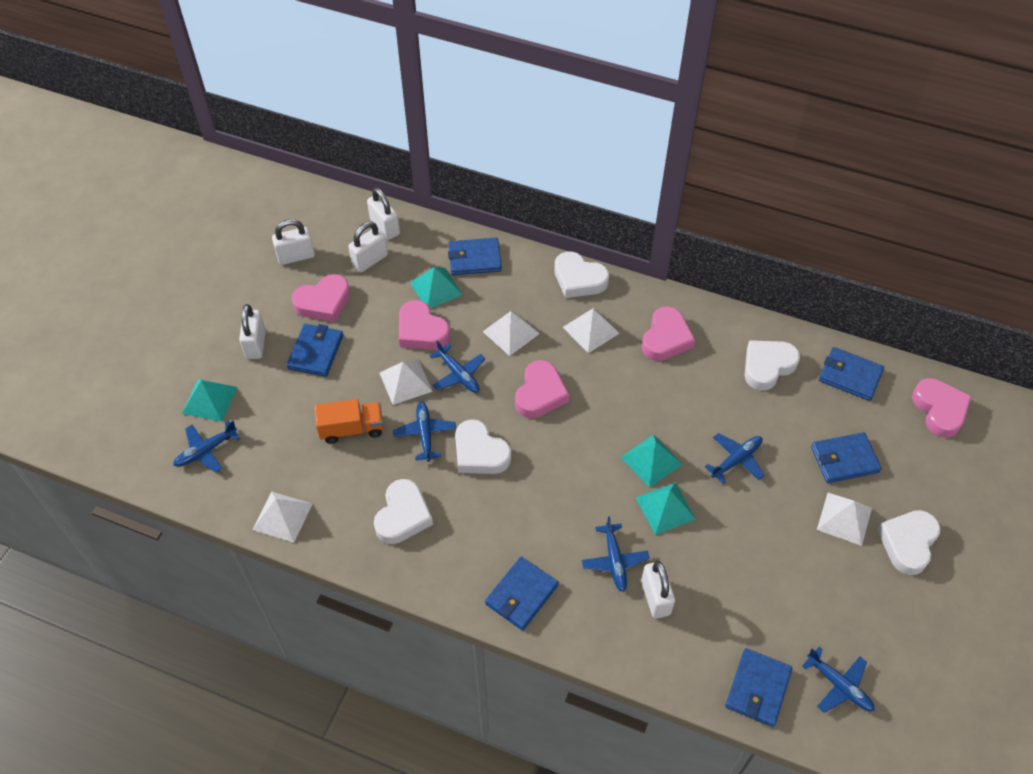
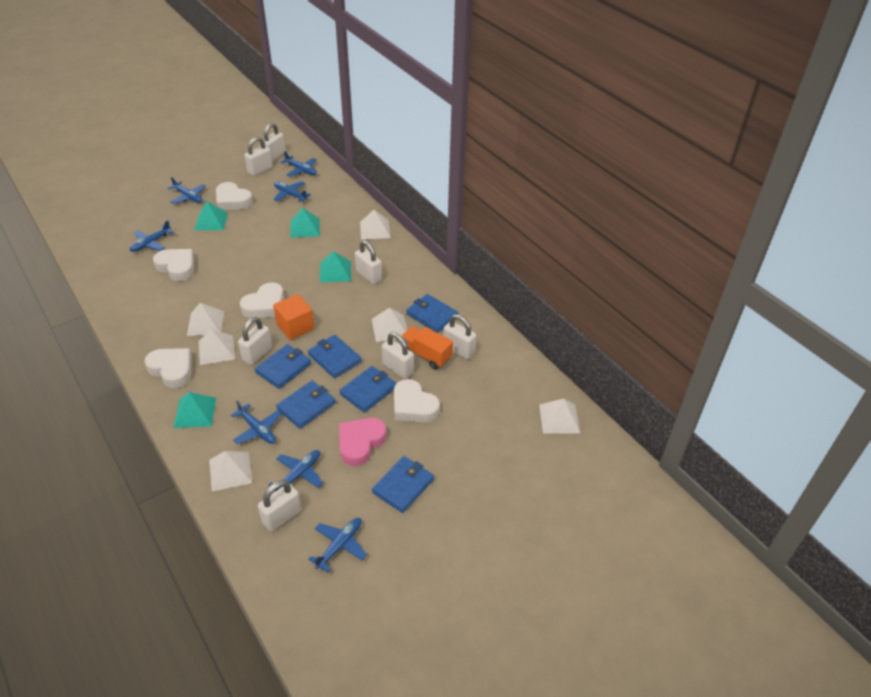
blue plane: [173,421,240,473] [393,402,456,462] [430,340,485,393] [582,516,649,592] [705,433,765,484] [802,647,875,713] = 6 -> [130,220,174,252] [168,177,206,204] [231,401,282,444] [268,450,323,492] [273,181,311,202] [281,151,317,177] [308,518,367,573] = 7
orange cube: none = 0 -> [273,294,314,340] = 1
pink heart: [292,274,350,322] [399,300,450,350] [515,360,569,418] [642,306,695,361] [912,378,972,438] = 5 -> [339,418,386,466] = 1
white padlock: [239,304,266,359] [272,219,315,265] [348,222,388,272] [367,188,400,240] [641,561,675,619] = 5 -> [238,317,272,365] [244,137,273,176] [258,480,301,531] [263,123,285,161] [355,240,382,284] [382,332,414,379] [443,314,476,359] = 7
white pyramid: [252,492,312,543] [380,360,433,405] [483,310,540,356] [563,308,620,353] [817,493,872,546] = 5 -> [187,303,224,336] [198,329,235,365] [209,451,252,491] [360,210,390,240] [372,308,407,342] [539,398,580,433] = 6

